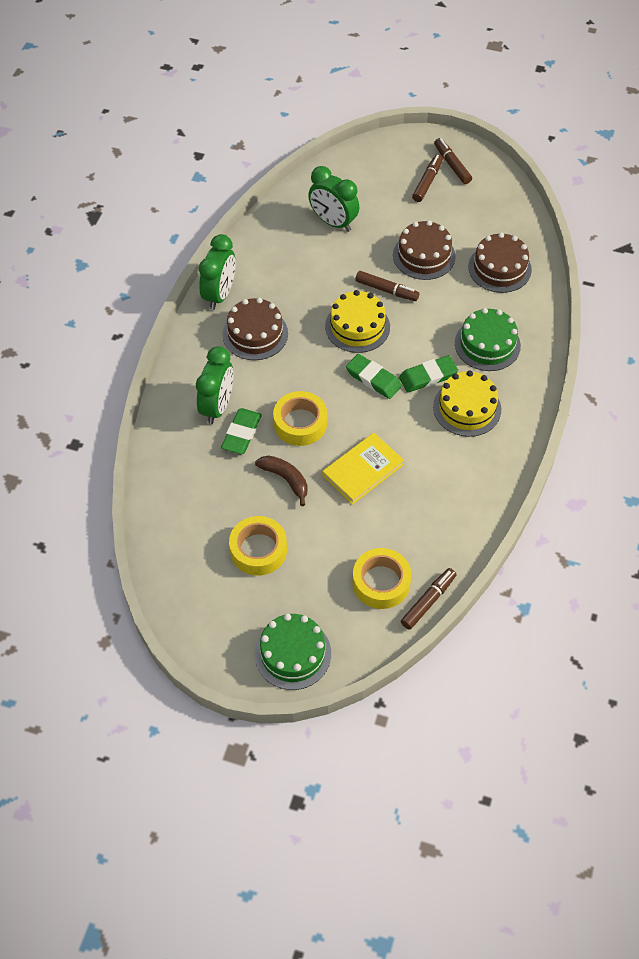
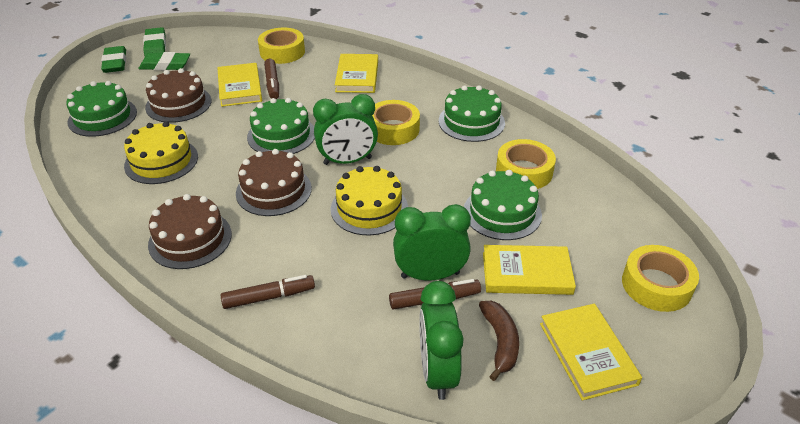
brown marker: [355,271,419,301] [401,568,456,630] [412,154,443,202] [434,138,472,184] = 4 -> [221,275,315,309] [264,59,279,99] [389,279,481,310] = 3
green cake: [255,614,331,690] [455,308,521,371] = 2 -> [66,81,137,137] [247,98,315,154] [438,85,505,142] [464,170,542,240] = 4
yellow book: [323,433,404,505] = 1 -> [217,63,262,107] [335,54,378,93] [483,245,576,295] [540,304,642,401] = 4
yellow tape: [229,516,287,576] [273,391,327,446] [352,548,411,609] = 3 -> [258,28,305,64] [372,100,420,145] [496,139,556,189] [622,245,699,312] = 4

